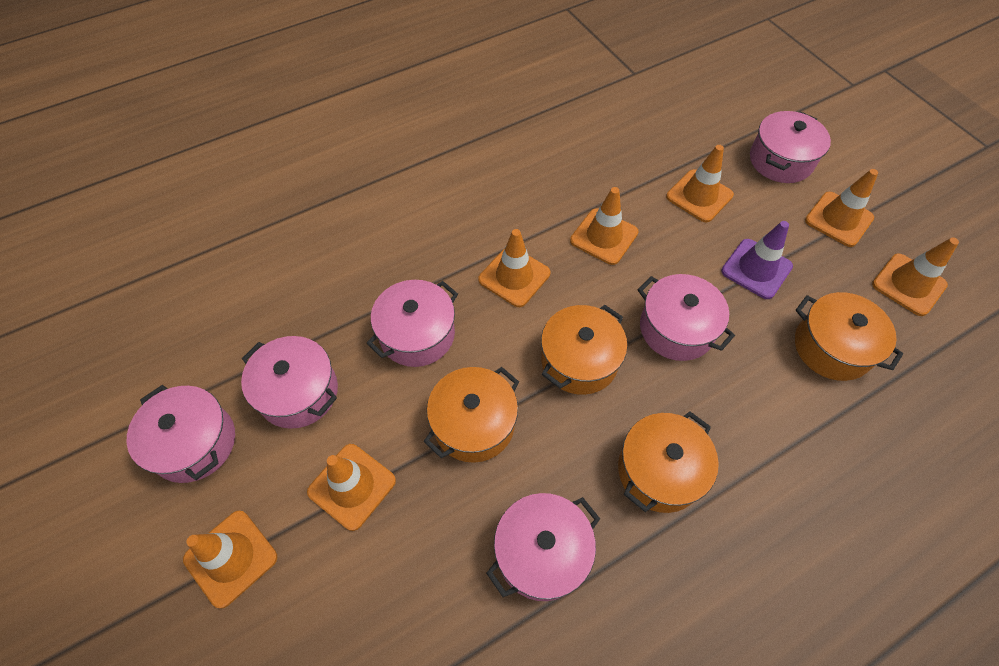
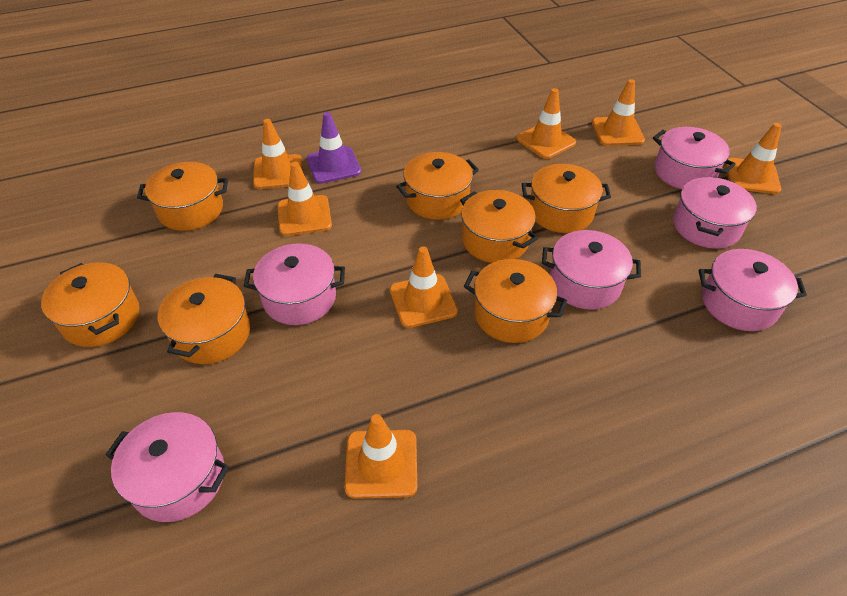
orange pot: [424,367,519,463] [541,305,627,395] [618,412,719,513] [795,292,903,381] = 4 -> [41,262,139,347] [137,162,228,231] [158,274,250,364] [396,152,479,220] [460,190,538,263] [464,259,567,343] [522,164,611,233] = 7

